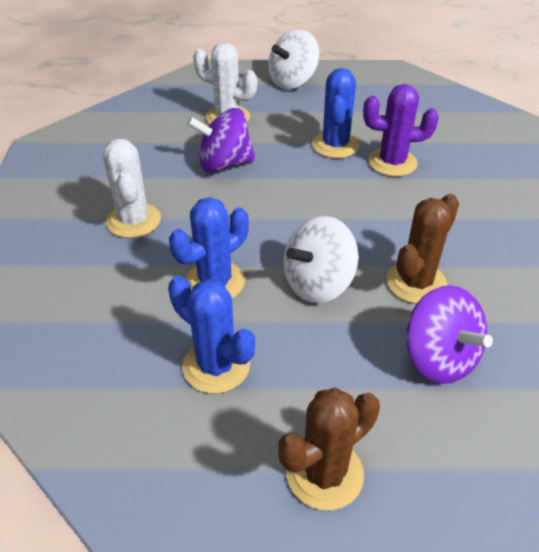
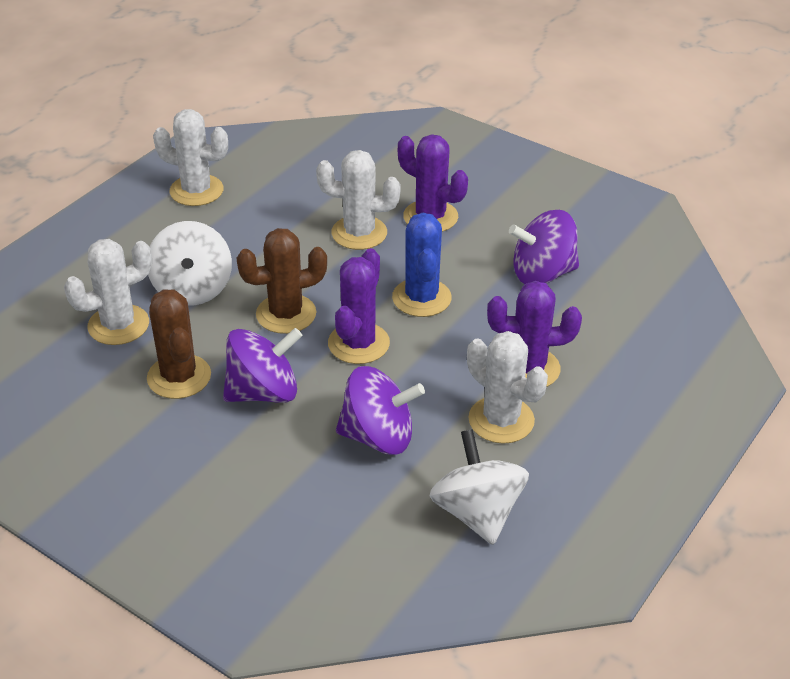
blue cactus: [168,275,255,394] [169,197,249,299] [312,68,359,158] = 3 -> [392,213,452,317] = 1
purple cactus: [363,84,439,177] = 1 -> [328,248,390,364] [398,134,468,232] [487,281,582,387] = 3
purple spinning top: [187,108,256,172] [406,285,493,384] = 2 -> [223,328,302,403] [336,366,425,455] [509,210,579,284] = 3
white cactus: [103,139,161,238] [193,43,257,124] = 2 -> [64,239,152,345] [153,109,228,206] [316,150,401,250] [467,331,548,444] = 4

